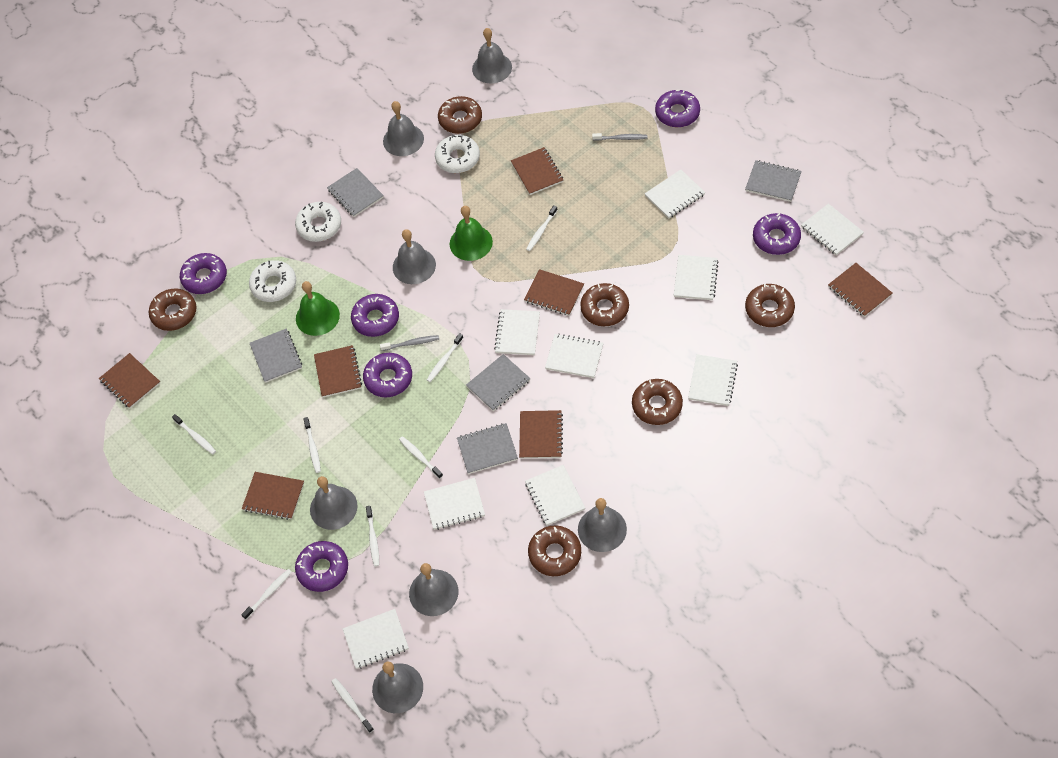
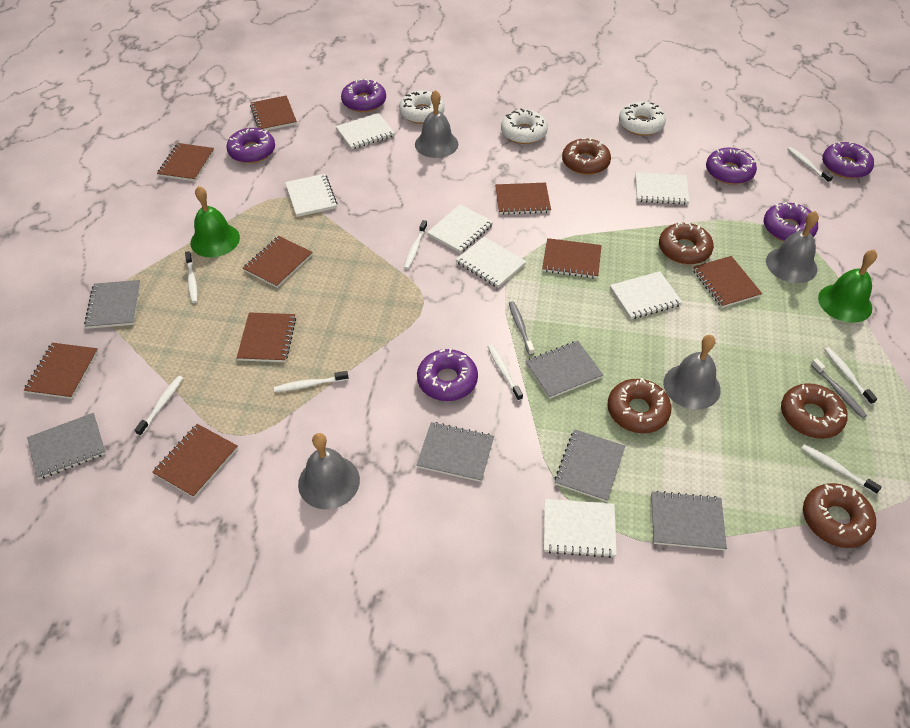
brown donut: [149,289,197,331] [438,96,482,134] [528,525,581,576] [580,283,629,326] [632,379,683,425] [745,284,795,327] = 6 -> [562,138,611,175] [607,378,671,433] [659,222,714,265] [781,383,848,439] [803,483,876,548] = 5
brown notebook: [99,353,160,408] [242,472,304,520] [314,345,362,397] [511,147,563,195] [519,410,563,459] [524,269,584,316] [828,263,892,317] = 7 -> [24,343,98,399] [152,424,238,498] [157,143,214,181] [237,312,296,362] [243,236,312,288] [250,95,297,131] [495,183,551,215] [542,238,602,278] [693,256,762,308] = 9
grey bell: [310,476,358,530] [372,662,423,713] [383,101,424,156] [393,229,436,284] [409,563,458,616] [472,28,512,84] [578,498,627,552] = 7 -> [298,433,360,509] [415,90,458,158] [663,335,721,409] [766,211,819,283] = 4
grey notebook: [250,329,302,383] [327,168,384,217] [457,423,518,474] [466,354,531,411] [745,160,802,202] = 5 -> [27,413,106,480] [84,280,141,329] [417,422,494,482] [525,341,603,399] [554,429,625,502] [651,491,727,550] = 6
white notebook: [343,609,409,669] [424,478,485,530] [494,309,540,355] [525,465,585,526] [545,334,603,378] [644,170,705,218] [674,255,719,300] [688,354,738,406] [801,204,864,255] = 9 -> [285,174,338,217] [336,113,395,150] [427,205,493,253] [456,237,526,288] [544,499,617,558] [610,271,682,319] [635,172,690,205] = 7

